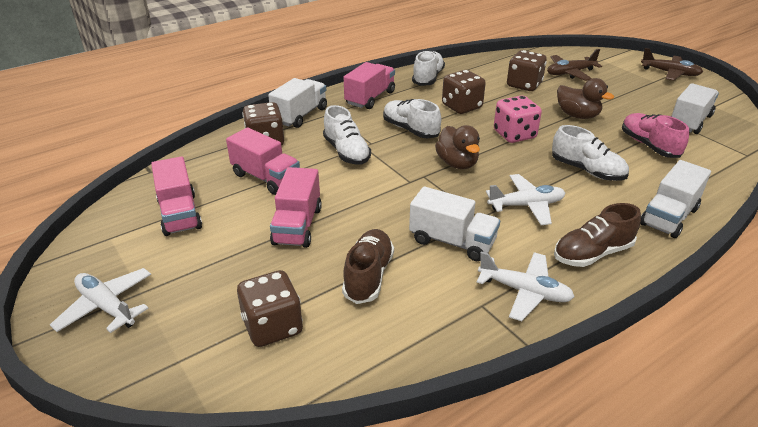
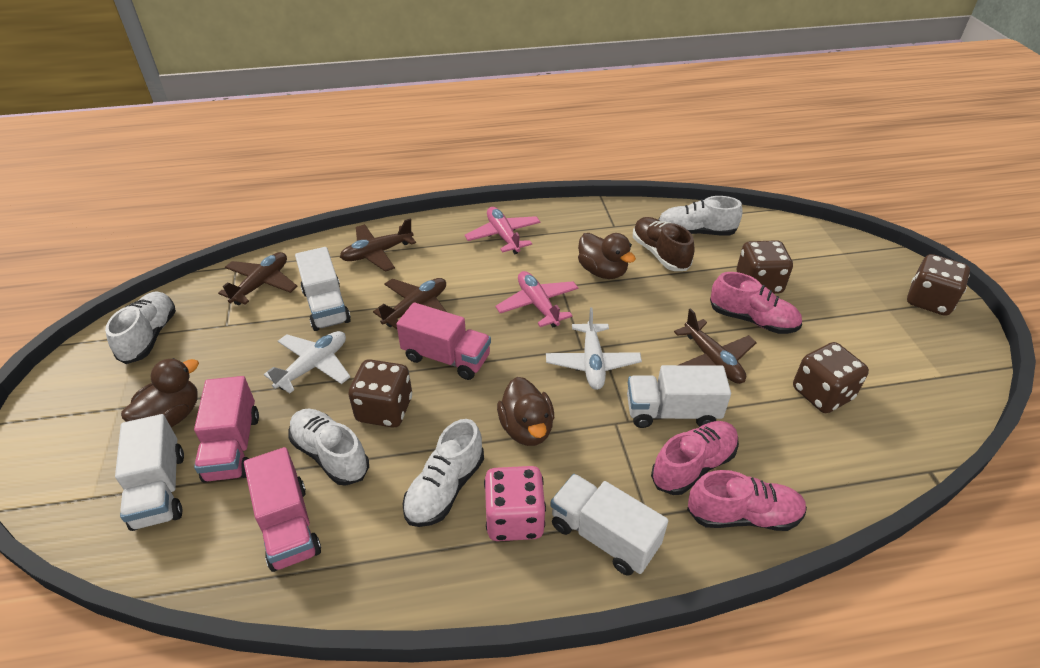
brown duck: [435,125,480,169] [557,78,614,119] = 2 -> [121,358,199,427] [497,377,554,446] [578,233,636,279] = 3
brown plane: [547,49,602,81] [641,48,703,81] = 2 -> [218,252,298,305] [340,219,416,272] [373,278,447,329] [674,308,757,384] = 4
brown shoe: [342,229,394,304] [554,203,641,267] = 2 -> [633,217,695,271] = 1
pink plane: none = 0 -> [465,207,541,254] [495,271,578,327] = 2
pink shoe: [622,113,689,158] = 1 -> [651,421,739,495] [687,470,807,531] [710,272,802,334] = 3
pink truck: [151,156,202,236] [226,127,300,195] [270,167,322,248] [344,62,395,109] = 4 -> [194,376,259,482] [244,447,321,572] [396,302,491,380] = 3
white plane: [50,268,151,333] [477,252,574,321] [486,174,565,225] = 3 -> [264,331,350,394] [546,308,642,390] = 2

